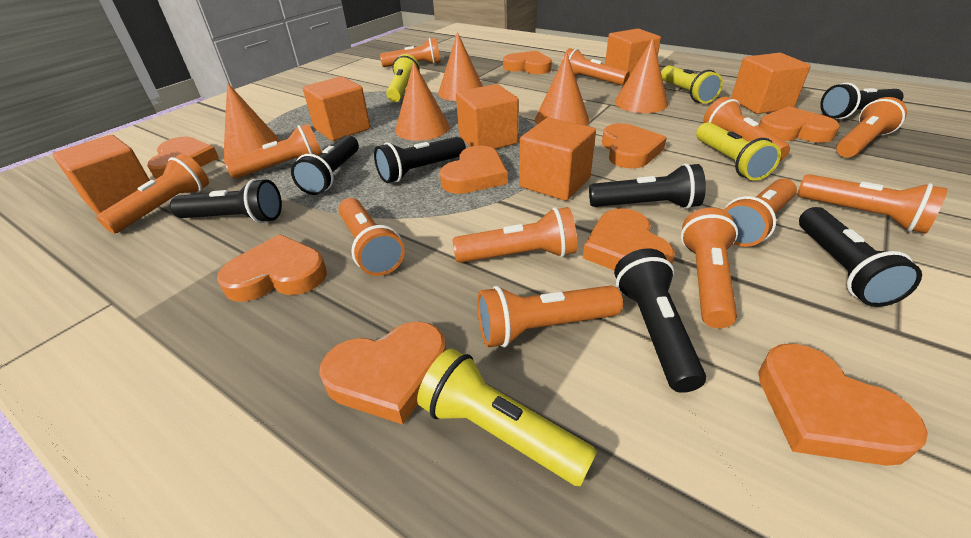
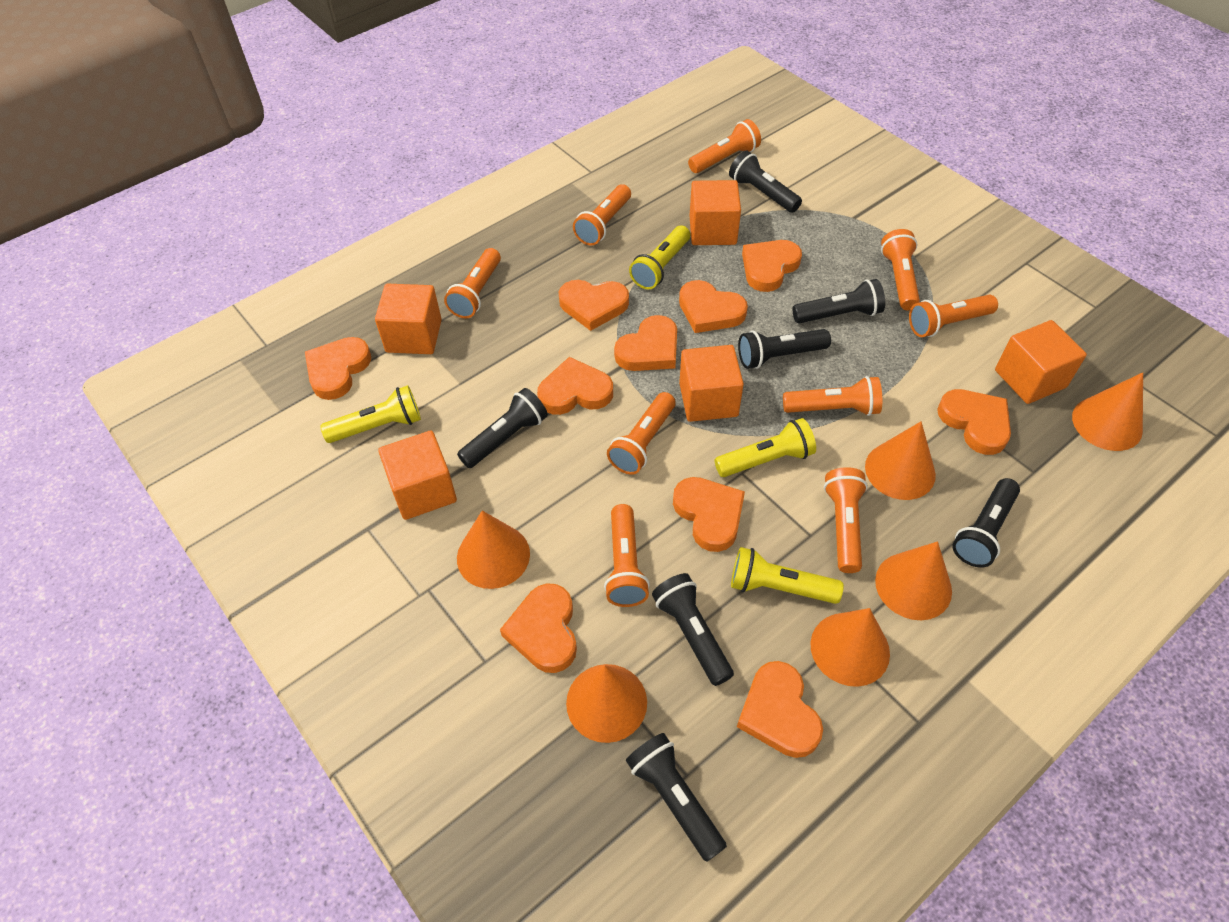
orange cone: [223,83,281,160] [395,62,450,141] [438,32,483,101] [535,53,590,126] [615,38,668,113] = 5 -> [457,511,530,589] [566,664,647,743] [810,608,890,687] [865,421,936,500] [875,541,952,620] [1072,372,1143,451] = 6
orange cube: [52,135,150,215] [303,76,370,141] [456,84,519,149] [519,118,596,201] [605,28,661,76] [731,53,811,114] = 6 -> [375,284,442,354] [378,431,457,520] [679,345,744,422] [689,180,741,245] [995,320,1087,404] = 5
orange flashlight: [96,154,209,233] [224,124,322,178] [338,198,405,276] [380,38,441,67] [452,207,577,263] [477,285,623,347] [561,48,630,86] [681,208,738,328] [703,97,790,162] [724,178,797,247] [797,174,948,234] [836,97,907,158] = 12 -> [444,248,501,318] [573,184,631,245] [604,504,650,607] [607,392,676,475] [688,119,761,173] [783,376,882,416] [824,467,868,573] [881,229,920,310] [909,295,998,337] = 9
orange heart: [147,137,219,179] [217,234,327,302] [319,321,446,424] [440,145,508,194] [503,51,552,74] [583,208,675,270] [602,123,667,168] [758,343,928,466] [759,106,840,143] = 9 -> [305,337,371,400] [500,583,577,673] [537,357,613,415] [559,280,629,331] [614,315,677,371] [673,477,745,552] [679,280,748,333] [737,661,823,758] [742,240,802,292] [937,389,1011,455] = 10

